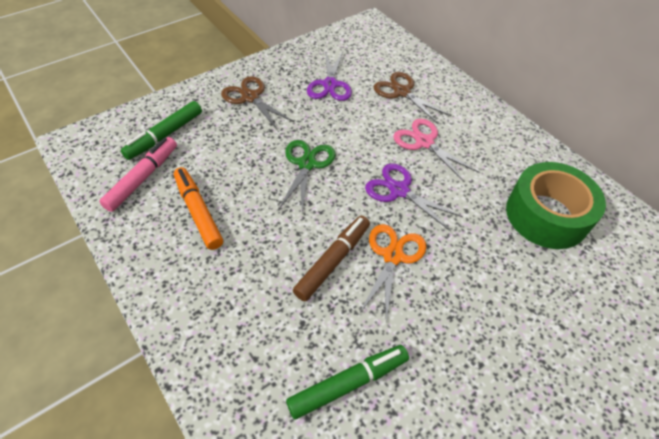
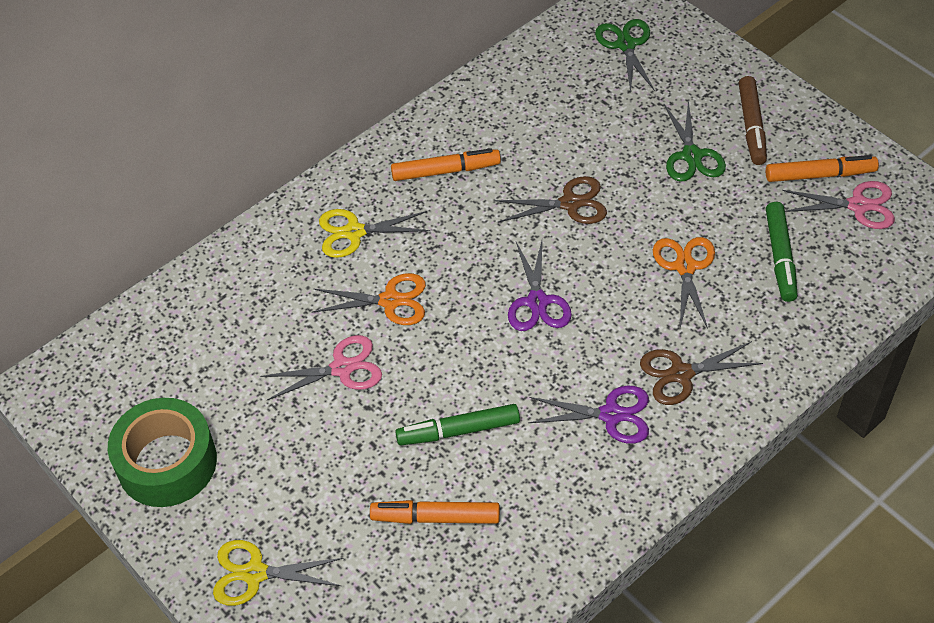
green scissors: [279,140,336,213] = 1 -> [595,19,655,93] [664,99,726,182] = 2
orange marker: [174,167,223,250] = 1 -> [370,500,500,524] [391,148,501,181] [766,155,879,182] = 3
orange scissors: [359,224,426,321] = 1 -> [312,273,426,325] [653,237,715,329] = 2
pink marker: [99,137,177,212] = 1 -> none = 0
pink scissors: [393,119,479,182] = 1 -> [260,335,382,400] [782,181,895,229] = 2
yellow scissors: none = 0 -> [213,540,344,606] [319,209,430,258] = 2

